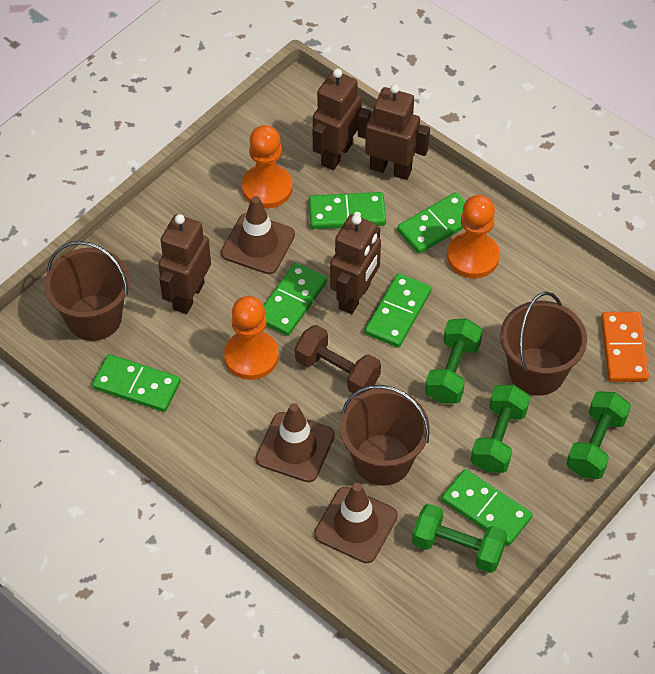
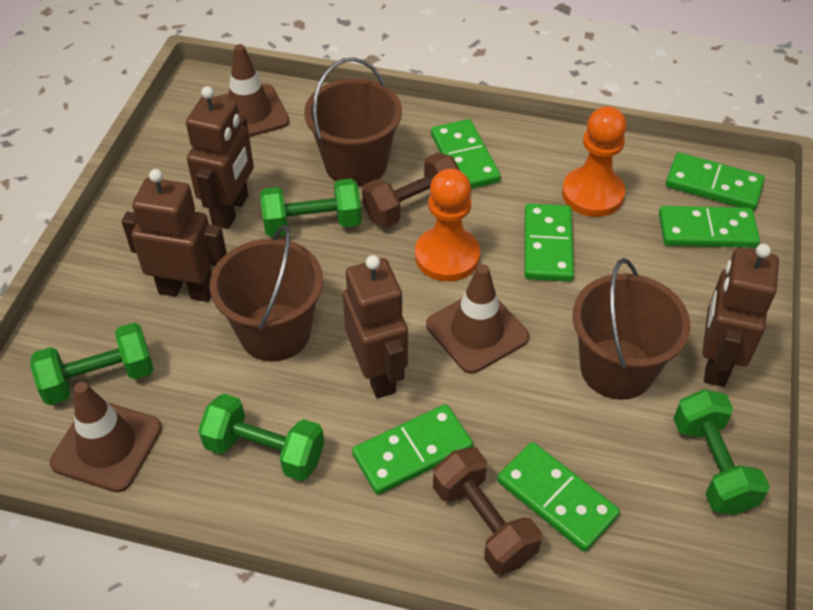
brown dumbbell: [295,325,381,396] = 1 -> [362,152,460,228] [433,447,542,575] = 2
orange domino: [601,312,649,382] = 1 -> none = 0
orange pawn: [224,296,278,380] [242,125,293,208] [447,195,500,279] = 3 -> [415,169,480,282] [562,106,627,217] = 2

